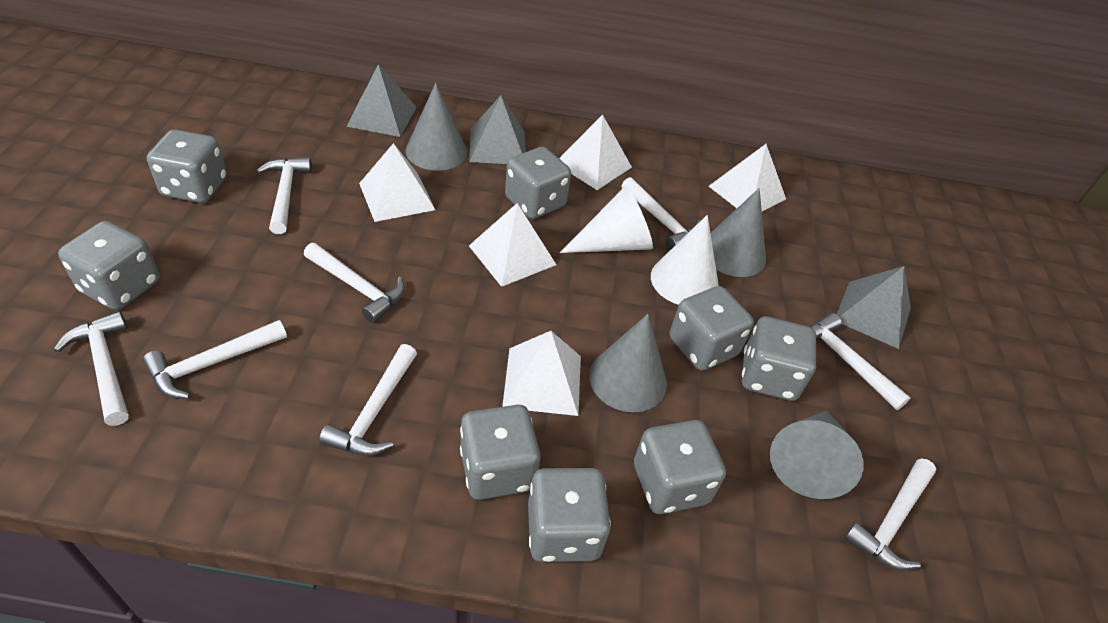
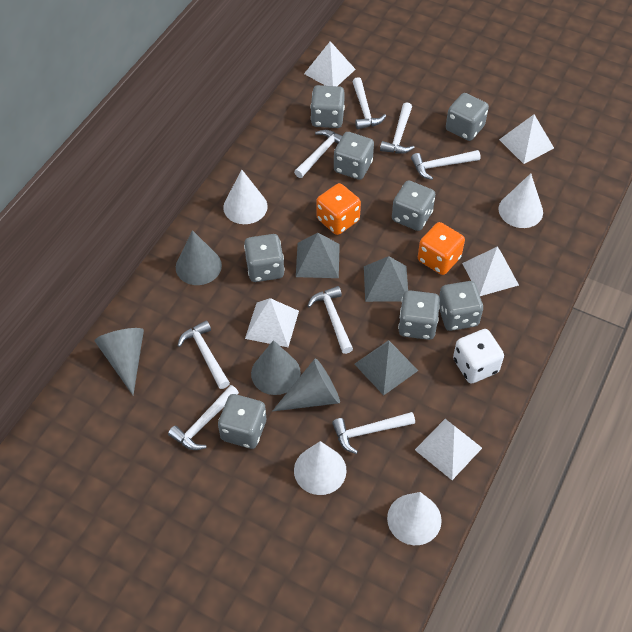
orange dice: none = 0 -> [316,183,361,235] [418,222,465,275] = 2
white cone: [560,186,653,253] [651,215,719,305] = 2 -> [223,170,268,224] [294,441,347,495] [387,492,442,545] [499,173,543,228] = 4
white dice: none = 0 -> [453,329,504,384] = 1

